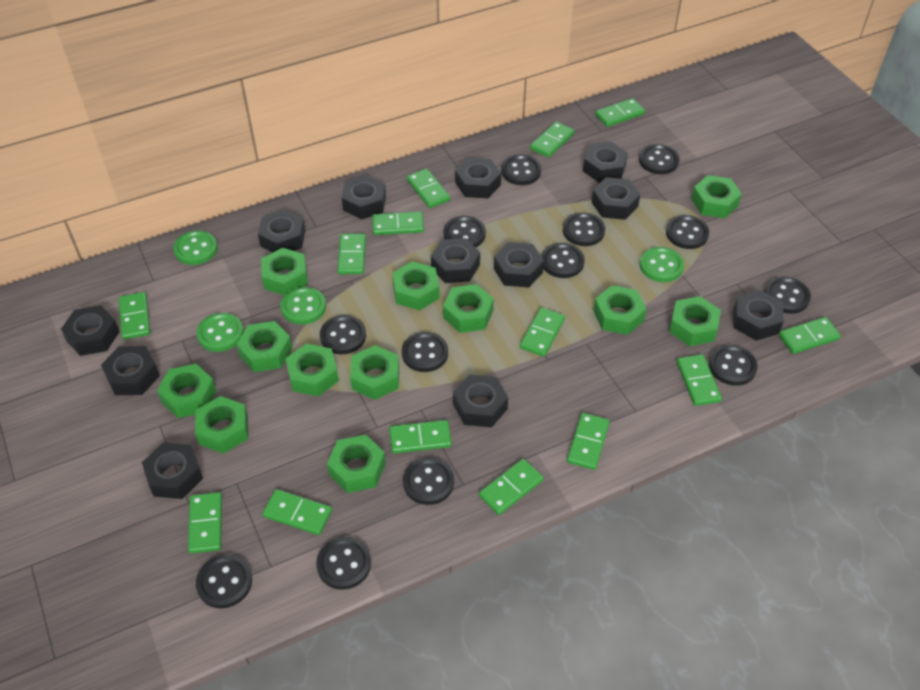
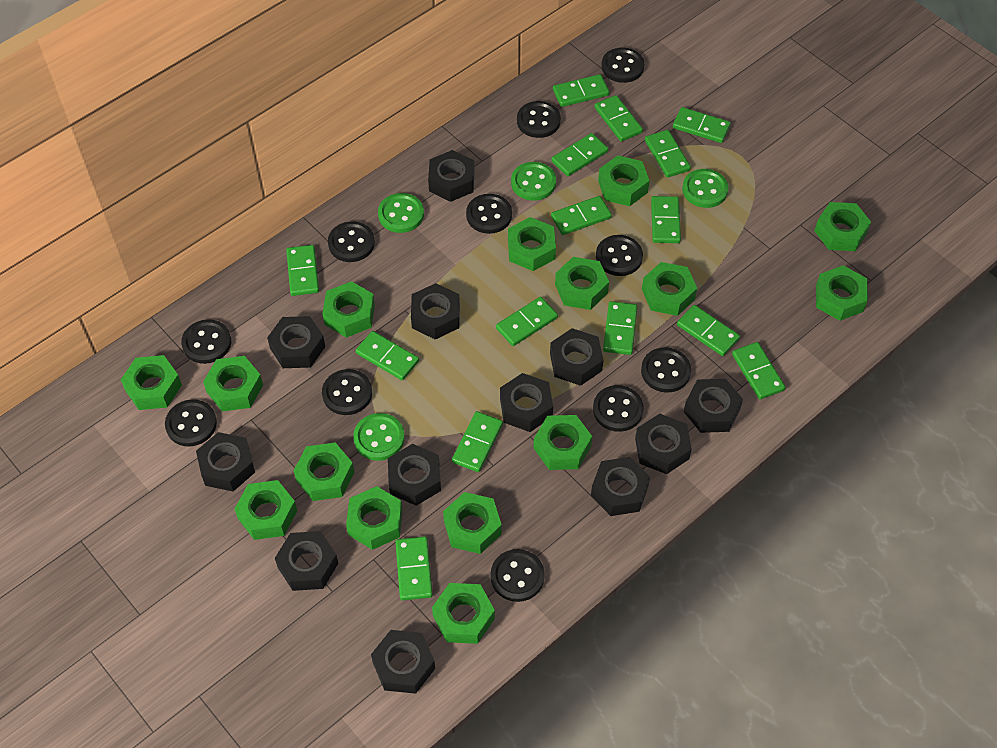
black button: [196,555,252,608] [316,537,371,590] [320,315,366,354] [402,332,448,372] [403,457,454,505] [443,216,486,248] [501,155,541,185] [541,243,585,278] [563,212,605,246] [639,144,679,174] [666,215,709,249] [709,345,758,386] [764,276,811,314] = 13 -> [165,399,217,447] [181,319,231,364] [322,369,372,415] [328,221,375,262] [466,194,512,234] [491,549,545,602] [517,101,561,138] [593,385,644,432] [596,235,643,276] [601,48,644,83] [641,347,691,393] = 11
green domino: [119,292,150,340] [188,492,222,554] [262,489,332,535] [337,233,366,274] [372,211,424,235] [389,420,452,454] [407,168,450,208] [479,459,544,515] [520,307,565,357] [530,122,574,158] [567,413,610,470] [595,98,645,127] [677,354,722,406] [779,317,841,354] = 14 -> [286,245,319,296] [356,331,419,380] [395,536,433,600] [452,411,503,472] [496,297,558,346] [551,133,608,176] [551,196,612,235] [553,74,610,107] [595,95,643,142] [603,301,638,355] [645,130,691,178] [651,196,681,243] [673,107,731,143] [677,305,740,356] [732,342,786,399] = 15
green nut: [157,364,216,418] [195,396,248,454] [236,321,292,372] [261,248,308,295] [286,343,339,397] [327,435,386,493] [350,345,399,400] [392,261,440,311] [443,284,494,333] [593,285,647,335] [669,296,721,346] [691,175,742,218] = 12 -> [121,355,182,410] [203,356,263,411] [235,480,297,540] [294,442,355,501] [322,281,375,338] [346,486,403,550] [432,583,495,644] [443,492,502,554] [508,217,556,271] [534,415,592,470] [555,257,609,310] [598,155,650,206] [642,262,697,316] [814,202,871,251] [816,265,868,321] = 15

